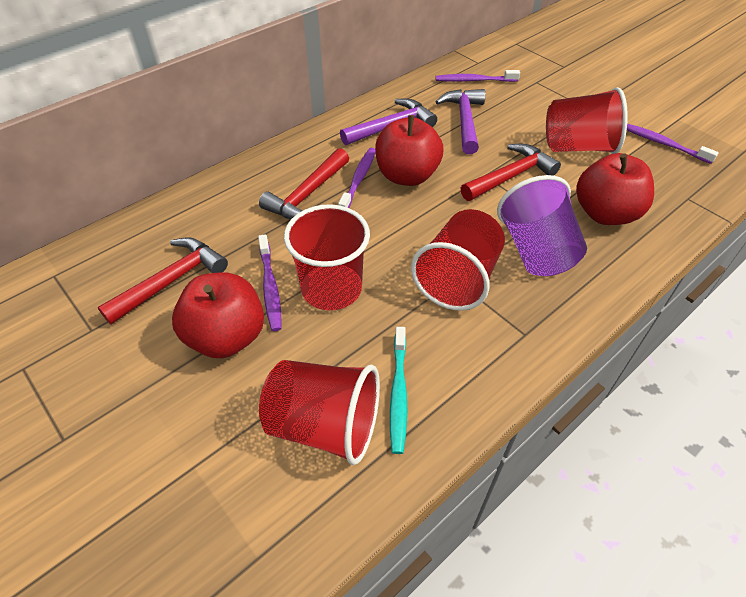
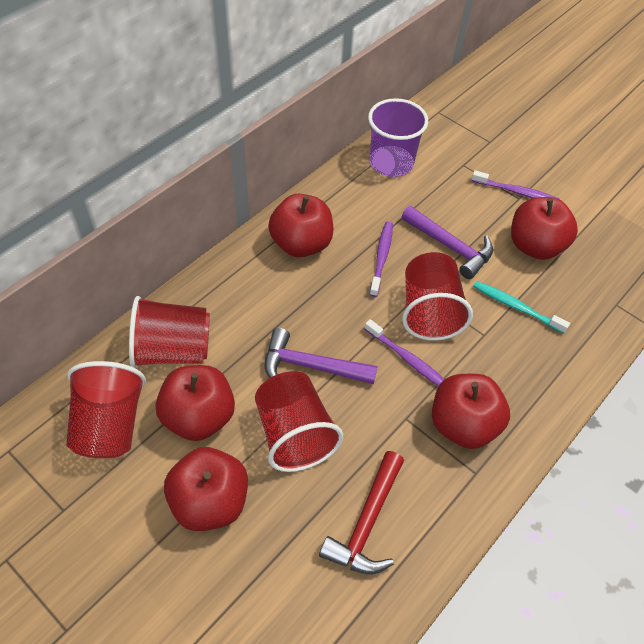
purple toothbrush: [258,234,282,331] [338,148,376,208] [435,70,520,82] [627,123,719,164] = 4 -> [365,319,444,386] [370,221,393,297] [472,170,559,199] = 3
red apple: [172,272,264,358] [375,115,443,186] [576,153,654,225] = 3 -> [156,365,235,441] [164,447,248,531] [268,194,334,257] [432,374,510,449] [511,197,578,260] = 5
red hammer: [97,237,228,325] [259,148,349,220] [461,144,561,201] = 3 -> [319,451,404,574] = 1

